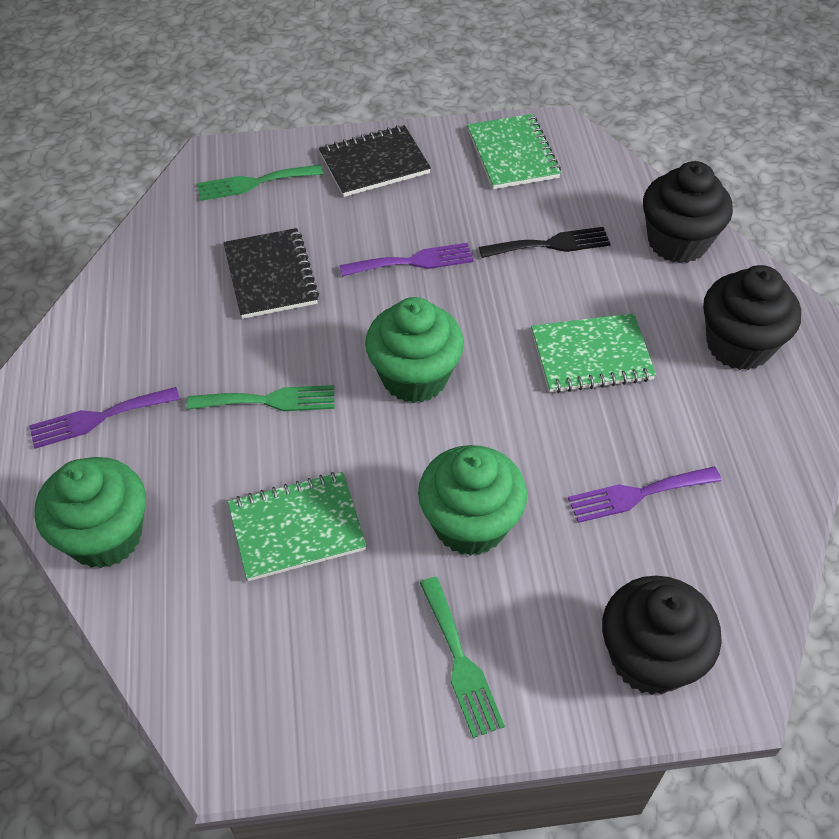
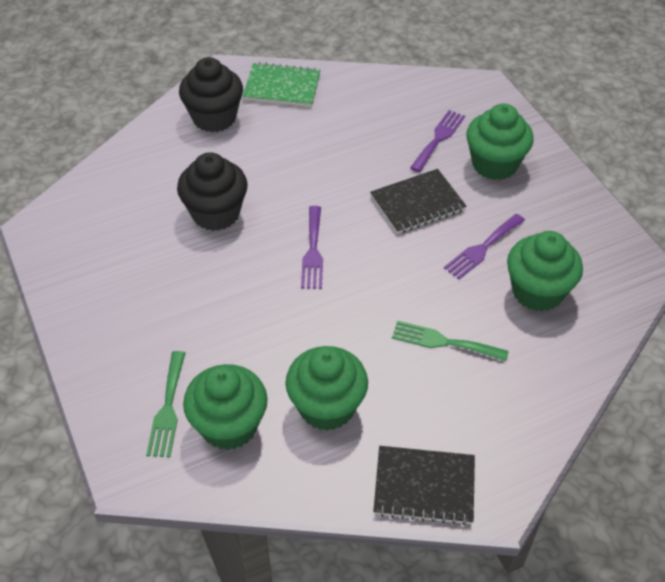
black cupcake: [602,576,722,695] [643,161,733,263] [703,265,801,370] = 3 -> [177,152,248,231] [179,57,243,132] = 2
black fork: [479,227,610,258] = 1 -> none = 0
green cupcake: [34,457,146,568] [365,297,464,403] [418,445,527,556] = 3 -> [183,364,268,450] [285,346,368,431] [466,103,534,180] [507,231,583,312] = 4
green fork: [187,385,335,411] [197,165,323,201] [420,577,505,738] = 3 -> [146,351,186,458] [392,321,509,362] = 2
green notebook: [228,472,366,581] [467,114,561,189] [531,313,656,393] = 3 -> [243,62,321,107] = 1

